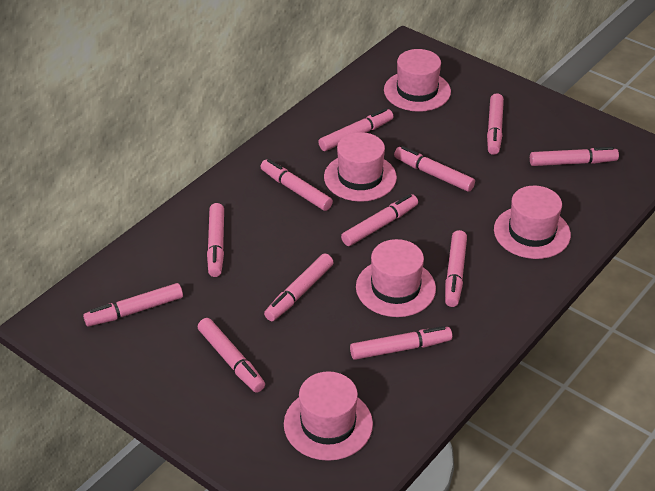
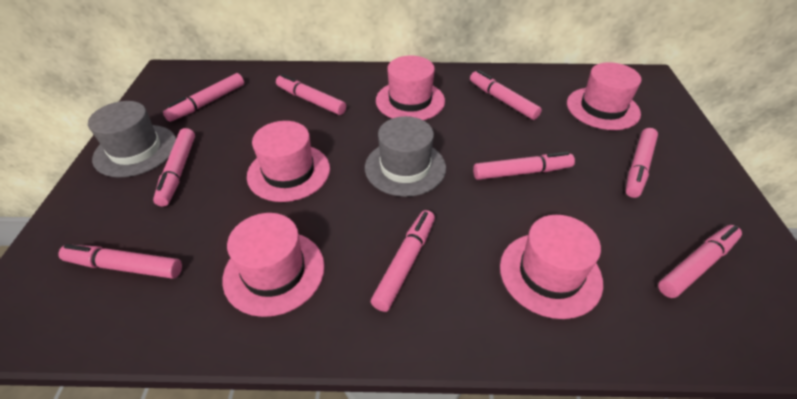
grey hat: none = 0 -> [88,101,176,177] [365,116,446,197] = 2
pink marker: [83,283,183,327] [198,318,265,393] [207,203,224,277] [260,159,333,211] [264,253,334,321] [318,108,393,151] [341,194,418,246] [350,326,452,360] [394,146,475,192] [445,230,467,307] [487,93,504,155] [530,147,619,166] = 12 -> [58,244,182,279] [153,128,195,207] [163,73,244,122] [276,74,346,115] [371,210,435,312] [470,70,542,120] [473,152,575,180] [626,128,658,198] [658,225,742,298] = 9

